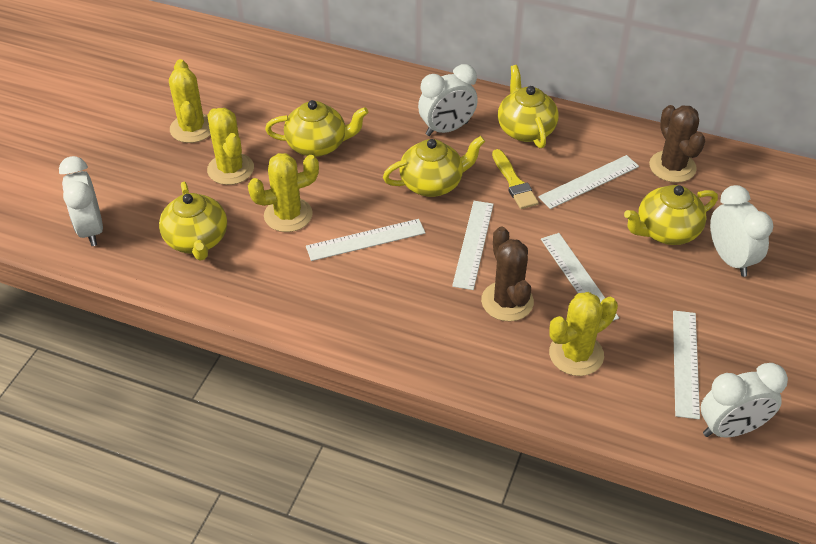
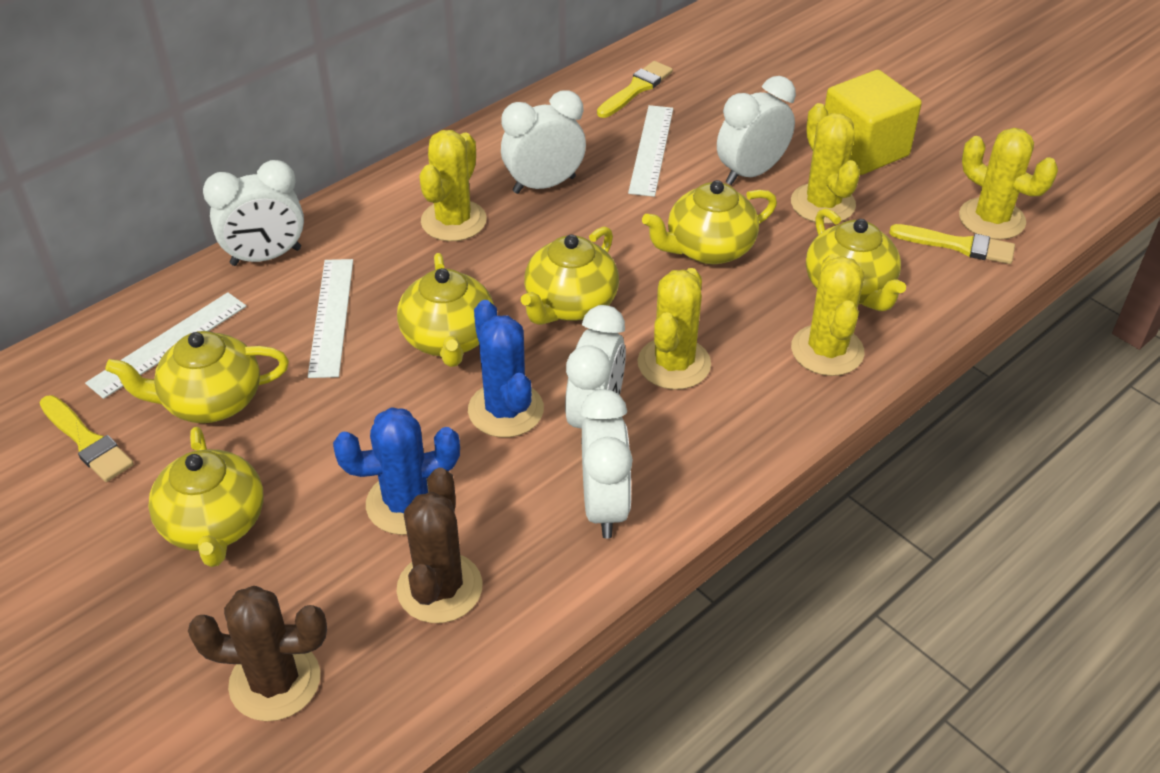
blue cactus: none = 0 -> [333,407,460,535] [468,300,544,438] = 2
white clock: [59,156,103,246] [418,64,478,136] [701,363,788,438] [710,185,773,277] = 4 -> [203,160,304,266] [501,90,586,194] [565,305,626,444] [580,389,633,539] [717,76,796,185] = 5
white ruler: [306,219,426,261] [452,201,494,290] [538,155,639,209] [541,233,619,321] [673,310,700,419] = 5 -> [85,292,246,399] [308,259,353,378] [628,105,673,197] = 3
yellow brush: [492,149,539,209] = 1 -> [40,395,134,482] [597,61,673,118] [889,224,1015,264] = 3
yellow cactus: [169,59,211,143] [207,108,254,185] [248,153,319,232] [549,292,618,376] = 4 -> [419,130,487,241] [638,268,711,390] [791,103,860,224] [791,254,864,376] [959,128,1058,240] = 5
yellow cube: none = 0 -> [825,70,922,175] = 1
yellow teapot: [159,182,227,261] [265,100,368,157] [383,136,485,197] [498,65,559,148] [624,185,718,245] = 5 -> [106,331,289,423] [148,427,263,567] [397,253,494,367] [521,226,619,325] [642,180,777,265] [806,208,906,311] = 6

